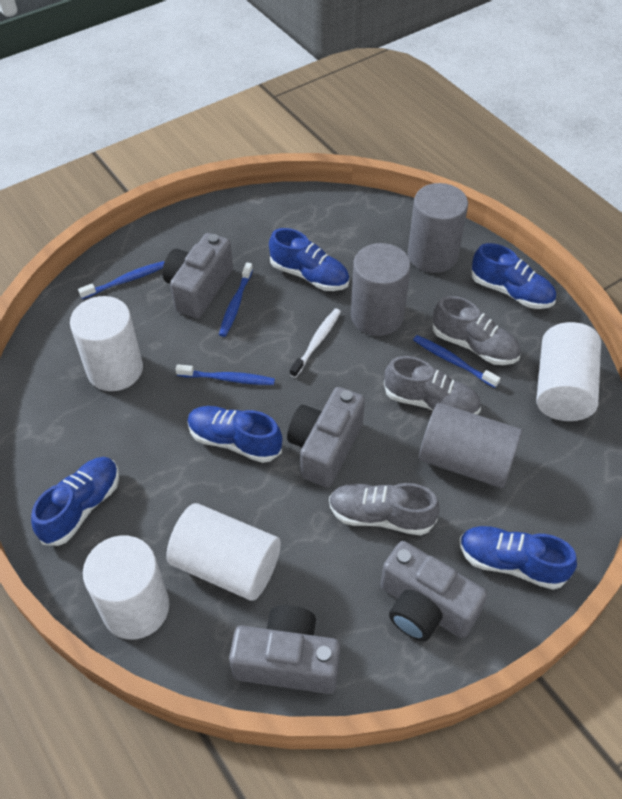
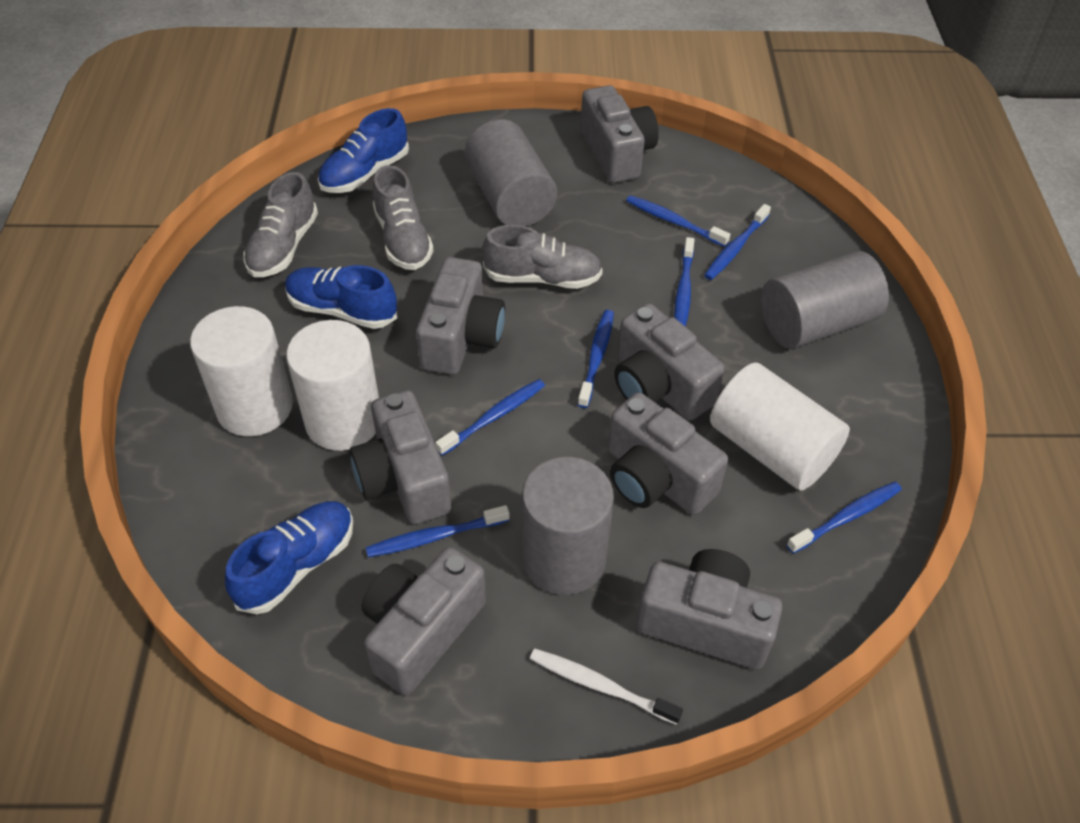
blue shoe: [31,457,119,546] [187,406,282,463] [269,228,350,291] [459,526,577,590] [471,243,556,309] = 5 -> [225,501,353,614] [285,265,397,329] [318,108,409,193] = 3
blue toothbrush: [78,261,165,299] [175,364,275,385] [219,262,253,337] [413,335,500,388] = 4 -> [366,505,510,557] [435,379,545,456] [578,310,614,408] [626,195,730,247] [674,237,695,327] [704,204,771,280] [787,482,902,554] = 7
grey camera: [162,233,233,318] [229,605,340,694] [287,387,365,487] [380,541,487,641] = 4 -> [350,390,451,524] [362,547,486,695] [416,257,505,375] [581,85,659,183] [608,392,728,515] [614,303,725,421] [637,549,782,669] = 7
white cylinder: [70,296,143,391] [83,535,169,640] [166,503,281,601] [536,322,601,421] = 4 -> [190,306,293,436] [286,320,379,451] [710,363,850,491] = 3

